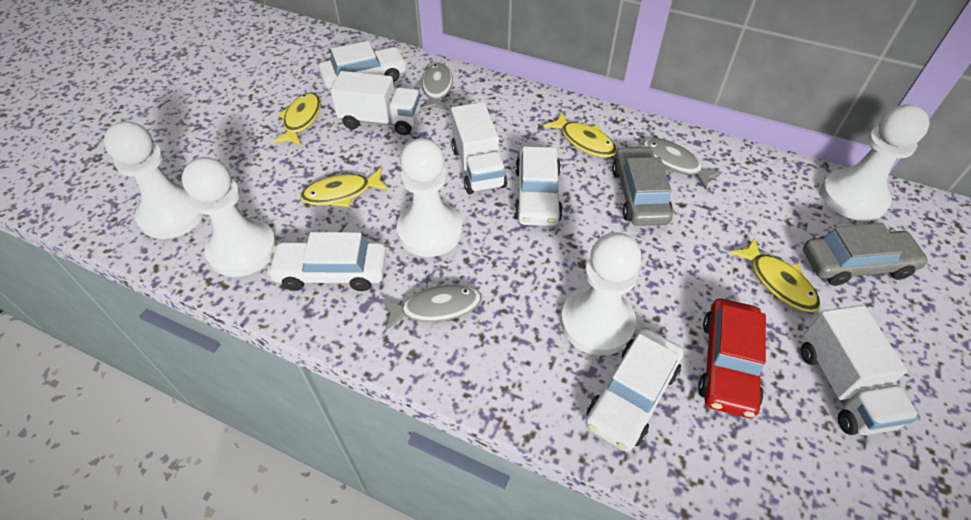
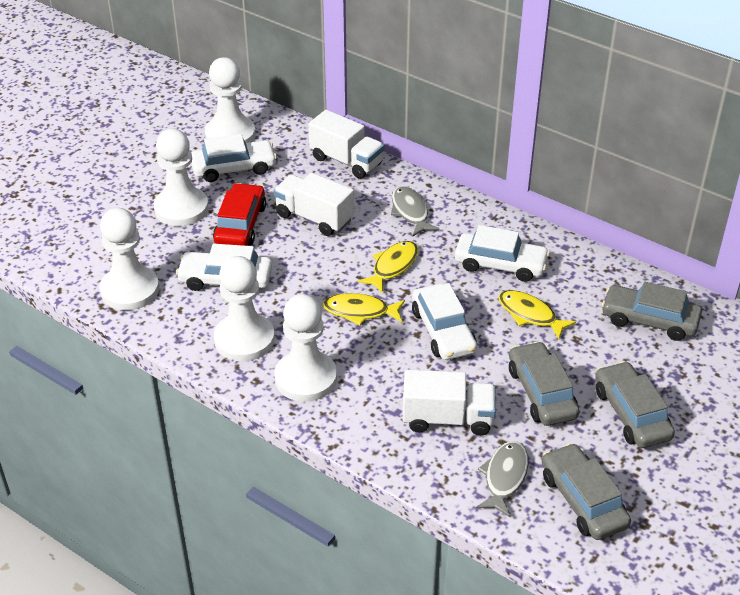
grey car: [612,146,673,226] [803,223,929,286] = 2 -> [509,341,579,426] [542,443,631,540] [595,361,675,448] [602,282,702,341] = 4
grey fish: [381,281,482,331] [415,63,453,110] [643,138,723,189] = 3 -> [391,186,439,236] [476,441,528,517] = 2
yellow fish: [272,93,321,145] [300,168,389,207] [543,112,617,157] [729,238,820,312] = 4 -> [323,293,405,325] [358,241,418,293] [498,290,576,339] = 3

